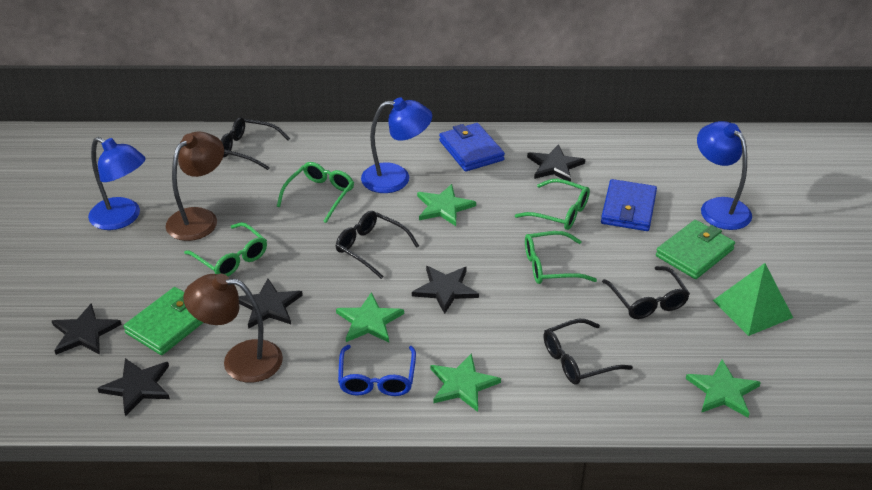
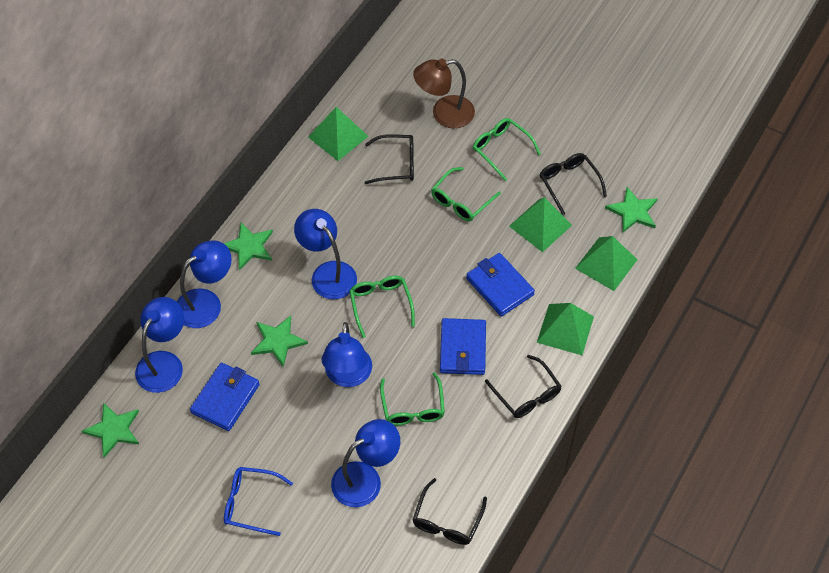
black star: [52,303,122,355] [97,358,170,417] [239,279,303,329] [412,266,479,314] [527,144,585,182] = 5 -> none = 0
blue lamp: [88,137,146,230] [361,97,432,193] [697,121,752,230] = 3 -> [135,297,184,393] [177,240,232,328] [294,209,357,299] [322,322,372,387] [331,419,400,507] = 5
blue wallet: [439,123,505,172] [601,179,657,231] = 2 -> [190,363,260,431] [440,318,486,375] [466,253,535,317] = 3
brown lamp: [166,131,224,241] [183,274,283,383] = 2 -> [413,58,475,129] = 1
green pyramid: [713,263,793,336] = 1 -> [308,107,369,161] [509,197,572,252] [537,303,594,355] [575,236,638,291] = 4
green wallet: [123,287,203,355] [656,220,735,279] = 2 -> none = 0

